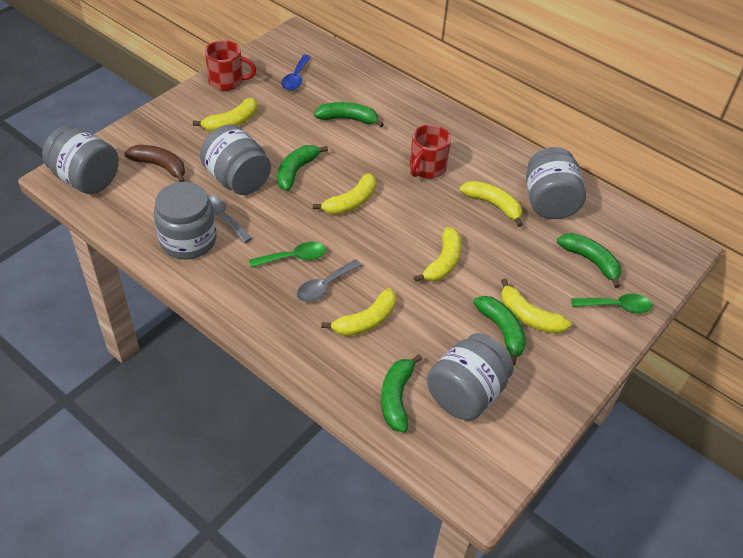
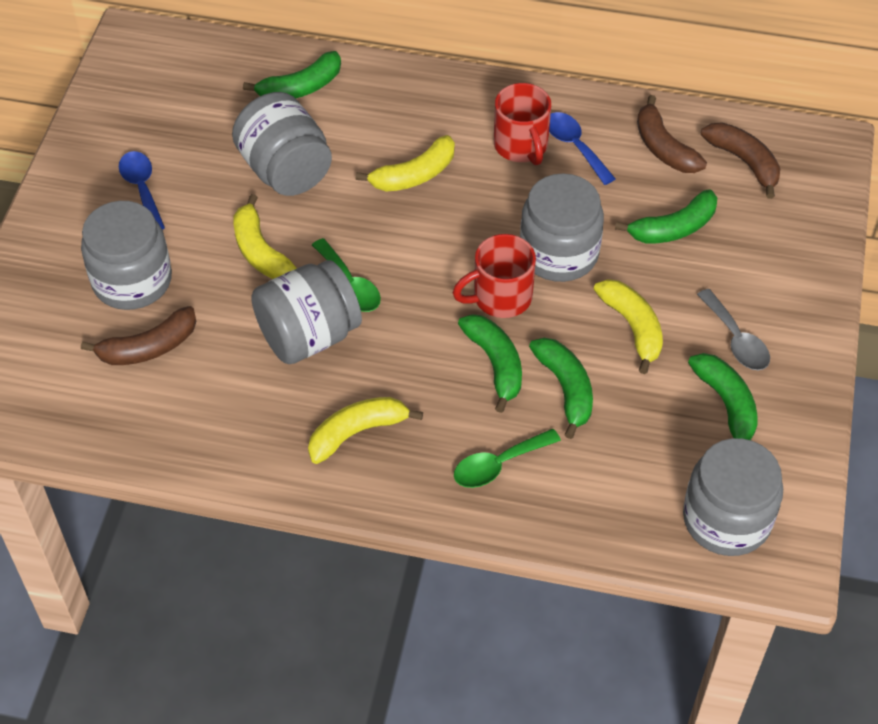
blue spoon: [281,55,311,91] = 1 -> [119,151,165,230] [549,112,616,185] = 2
brown banana: [124,145,185,182] = 1 -> [81,306,196,365] [637,95,707,173] [701,122,780,199] = 3
grey spoon: [208,195,252,243] [297,259,362,302] = 2 -> [697,289,770,370] = 1
yellow banana: [193,98,257,131] [313,173,376,215] [321,288,396,336] [414,227,462,282] [459,181,523,227] [501,278,572,334] = 6 -> [233,194,297,279] [308,397,423,464] [356,135,455,192] [594,279,663,374] = 4

